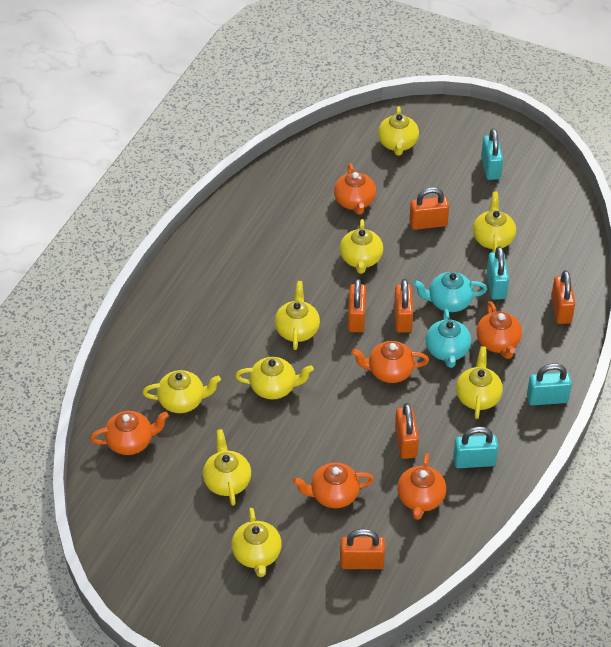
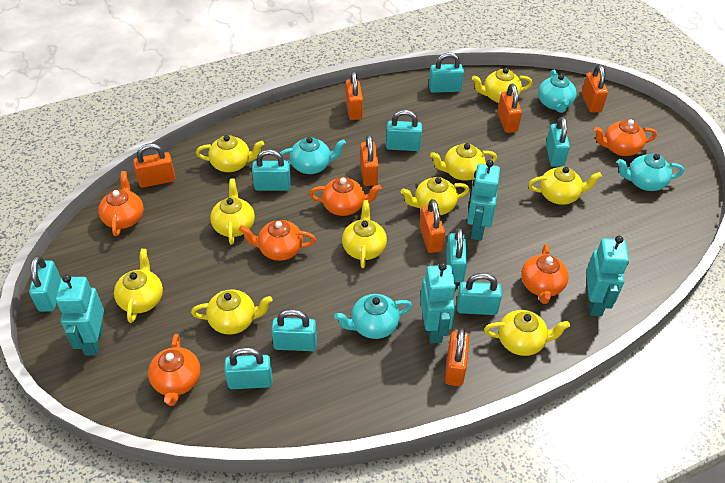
orange padlock: [340,529,385,569] [348,279,366,332] [394,279,413,333] [395,403,419,459] [409,187,449,230] [551,270,575,324] = 6 -> [133,143,175,188] [346,71,363,120] [360,135,379,186] [420,199,445,253] [445,328,469,386] [498,84,522,133] [582,64,608,113] = 7
turquoise padlock: [453,427,498,468] [481,129,503,180] [487,246,509,300] [527,363,572,405] = 4 -> [29,256,61,312] [224,347,272,389] [252,149,291,191] [271,309,317,351] [386,110,422,151] [429,52,464,93] [446,228,467,283] [457,273,502,315] [546,116,570,167] = 9
turquoise robot: none = 0 -> [56,274,104,356] [420,263,456,343] [467,160,500,240] [586,236,629,316] = 4
turquoise teapot: [413,272,487,312] [425,308,471,368] = 2 -> [280,137,346,174] [334,294,412,339] [538,70,577,113] [617,154,684,191] = 4
yellow teapot: [142,370,221,413] [203,429,251,506] [231,508,282,577] [235,357,314,399] [275,281,320,350] [340,219,383,274] [378,106,419,156] [456,346,503,419] [473,192,516,252] = 9 -> [114,249,163,323] [191,289,272,334] [196,135,264,172] [210,179,255,245] [342,200,387,268] [401,177,469,215] [430,143,497,181] [472,68,532,103] [484,310,570,356] [528,166,602,205] = 10

